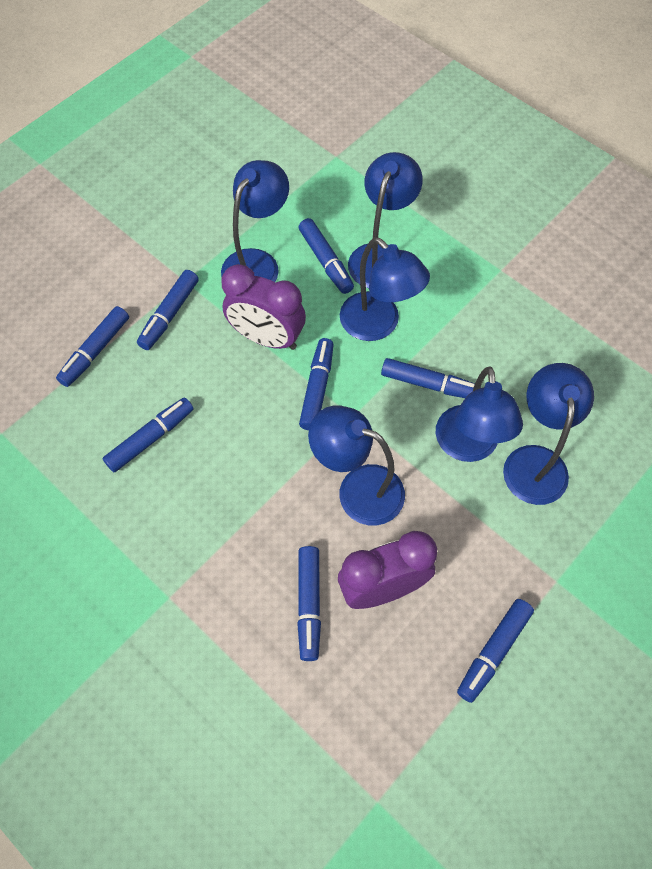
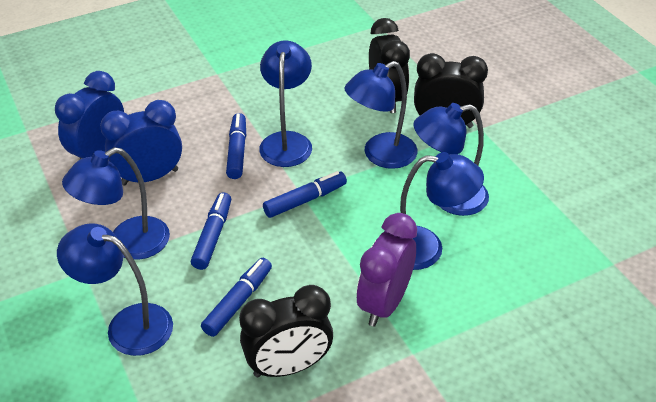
black clock: none = 0 -> [239,285,333,377] [369,18,410,113] [414,53,488,128] = 3
blue clock: none = 0 -> [55,71,124,159] [100,100,182,186] = 2
blue marker: [56,306,129,387] [102,397,194,472] [137,270,199,350] [297,546,321,661] [299,218,354,294] [299,338,334,430] [381,358,481,398] [457,599,534,703] = 8 -> [191,192,231,270] [201,258,272,337] [226,113,246,179] [263,171,347,218] = 4
purple clock: [221,264,306,350] [338,531,437,609] = 2 -> [357,213,417,327] = 1

